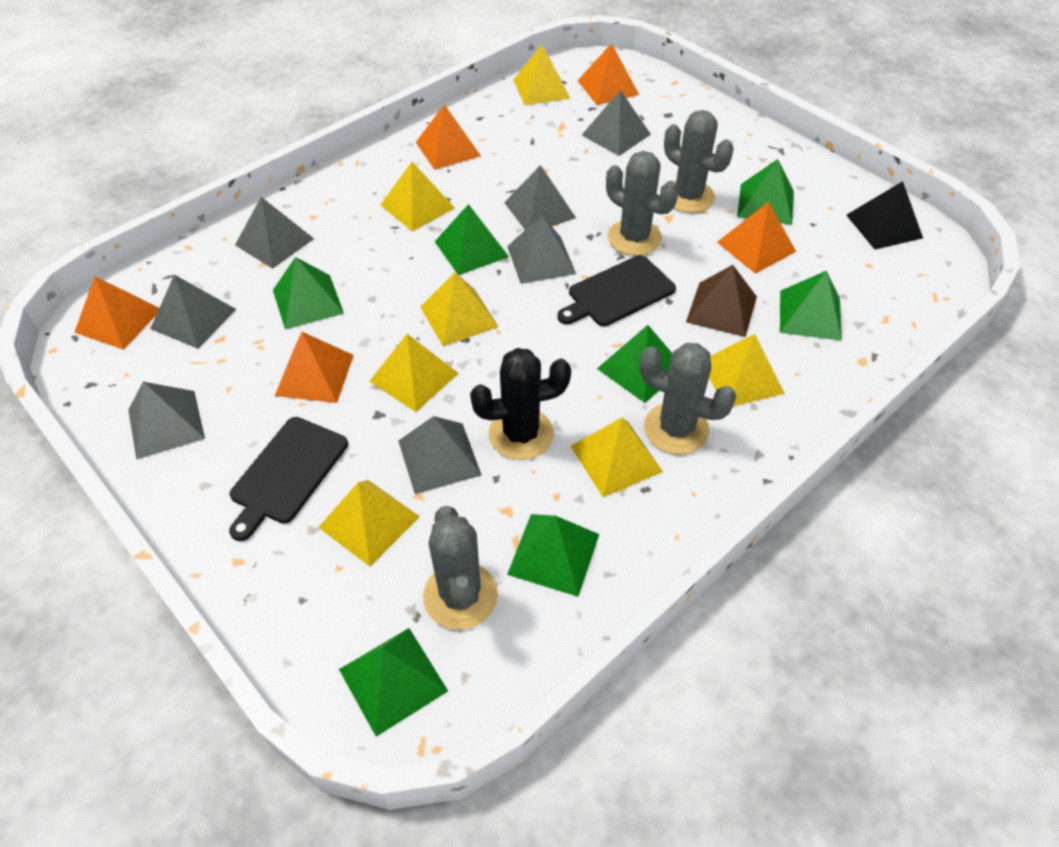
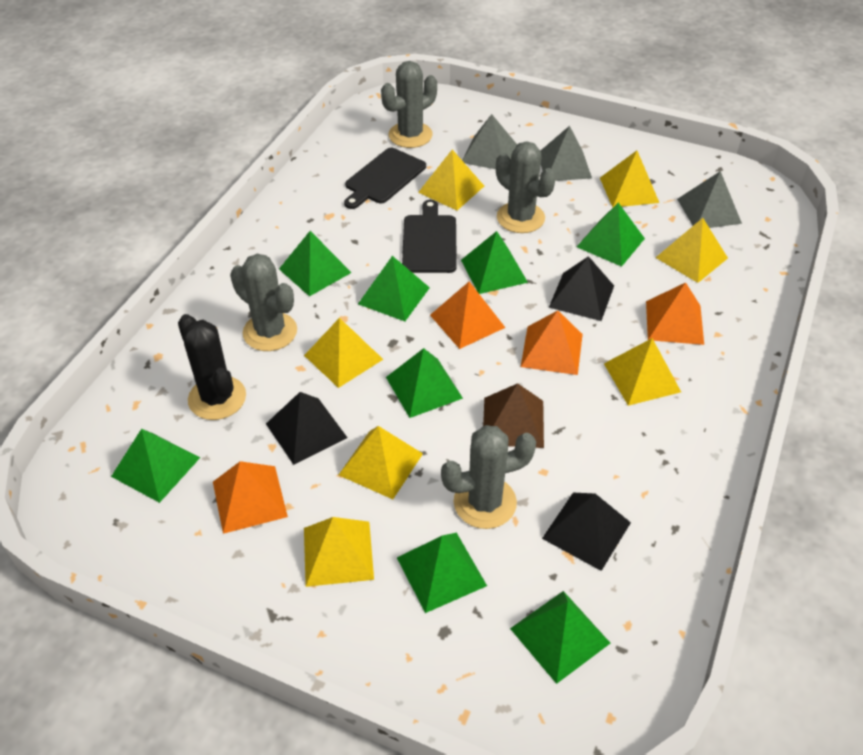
black pyramid: [846,181,923,249] = 1 -> [266,392,348,465] [542,493,631,571] [549,256,614,321] = 3
green pyramid: [273,257,344,329] [339,628,448,737] [435,204,509,275] [507,514,599,597] [597,325,672,403] [737,159,794,225] [780,270,842,341] = 7 -> [111,429,200,503] [279,231,352,297] [358,256,430,321] [386,348,463,418] [397,533,487,613] [461,231,528,294] [510,591,610,684] [577,203,645,267] = 8
grey pyramid: [128,382,205,459] [150,274,236,349] [235,197,314,269] [398,416,481,494] [504,165,576,230] [507,215,576,284] [582,90,651,156] = 7 -> [462,114,517,169] [540,126,592,181] [677,171,742,228] = 3
orange pyramid: [74,276,159,350] [275,332,354,403] [416,104,481,170] [577,43,639,105] [717,202,796,274] = 5 -> [213,461,288,534] [430,282,506,349] [521,310,583,375] [646,283,704,345] = 4

